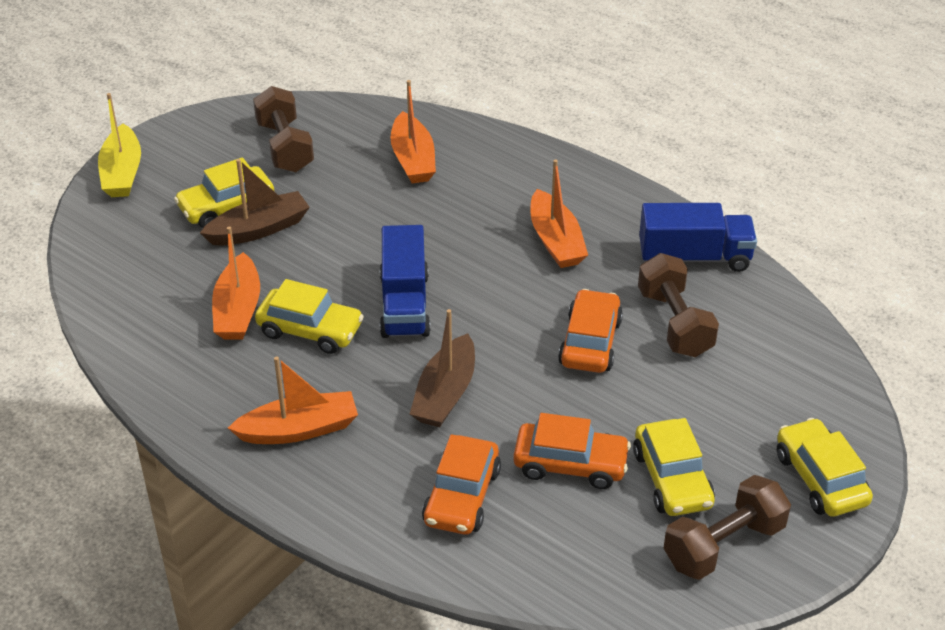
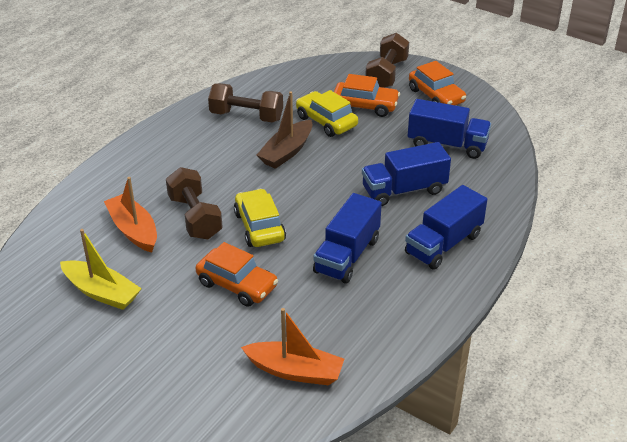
blue truck: [380,225,431,338] [639,203,757,272] = 2 -> [313,193,382,284] [362,142,451,206] [405,185,487,269] [408,99,491,159] = 4
brown boat: [200,159,310,245] [410,309,475,427] = 2 -> [257,91,312,169] = 1
orange boat: [212,227,260,339] [228,356,358,444] [390,80,436,183] [530,159,588,268] = 4 -> [104,177,157,253] [241,308,344,385] = 2
yellow car: [174,157,274,228] [255,279,364,354] [633,418,715,516] [777,418,873,517] = 4 -> [234,189,286,247] [296,90,358,137] = 2

